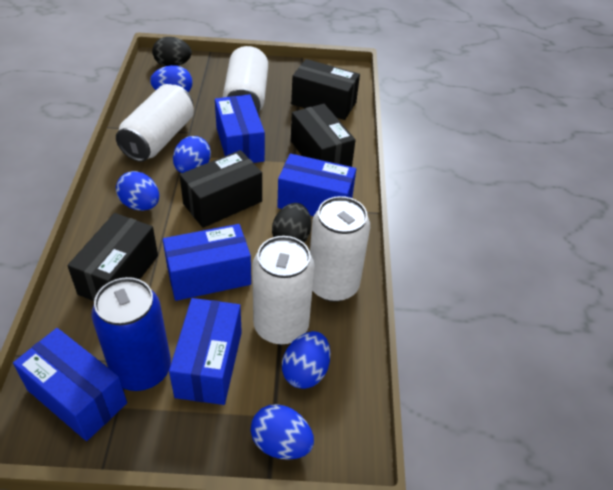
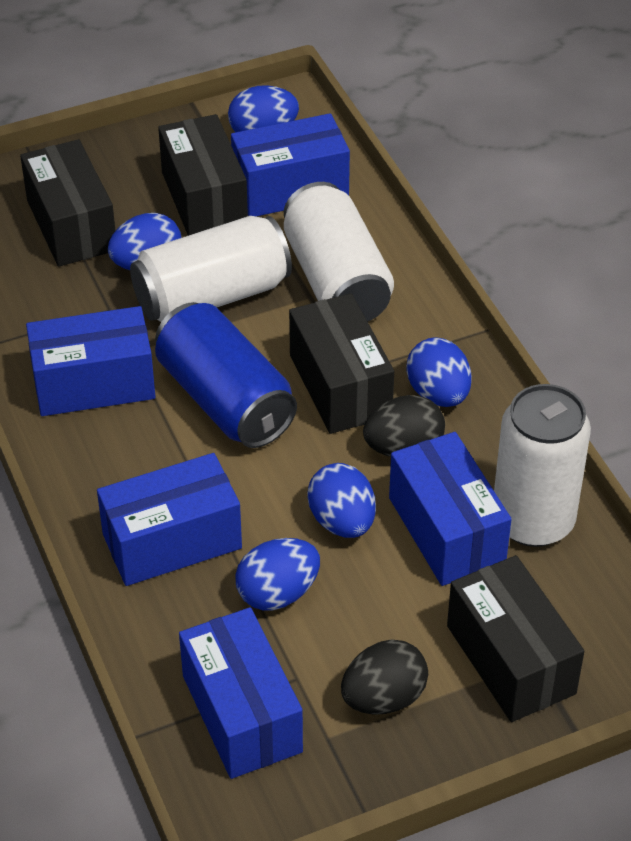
white can: [116,84,194,162] [223,46,268,113] [252,236,315,345] [310,196,370,302] = 4 -> [130,216,292,322] [284,182,394,322] [494,384,591,547] = 3

